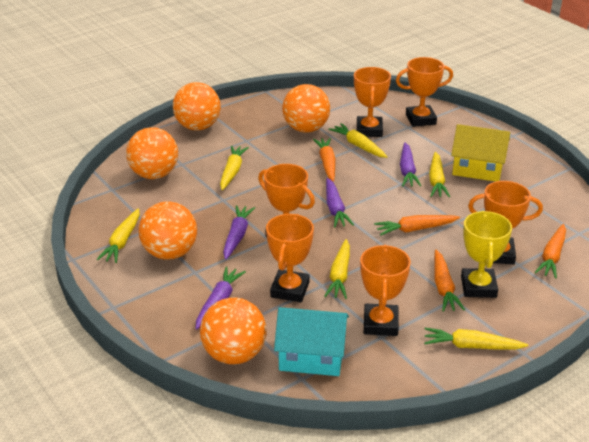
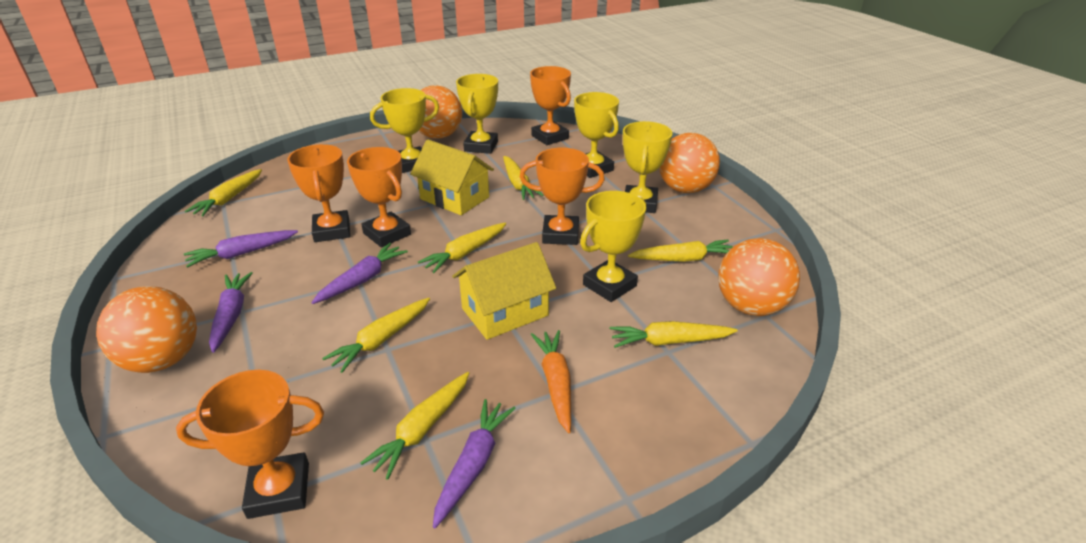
orange ball: [126,127,178,179] [139,201,197,260] [173,82,221,130] [200,297,266,364] [282,84,330,133] = 5 -> [96,286,197,373] [419,85,462,139] [659,133,720,193] [718,238,800,316] = 4
orange carrot: [313,138,336,182] [374,215,460,236] [434,250,465,312] [535,224,566,278] = 4 -> [531,330,571,433] = 1
orange trophy: [258,164,315,237] [266,214,314,302] [354,67,391,137] [360,245,411,336] [396,57,453,127] [468,181,543,264] = 6 -> [176,370,324,519] [287,144,350,242] [347,147,411,247] [520,148,605,245] [530,66,571,145] = 5
turquoise house: [274,307,349,376] = 1 -> none = 0
yellow carrot: [96,208,140,263] [220,145,249,190] [324,239,350,299] [328,123,388,158] [424,328,528,350] [429,152,450,197] = 6 -> [185,169,262,216] [322,298,430,373] [360,372,469,480] [418,223,506,273] [503,156,544,200] [610,321,738,348] [628,240,733,262] = 7
yellow house: [451,124,510,182] = 1 -> [410,139,494,215] [452,242,556,340] = 2
yellow trophy: [461,211,512,298] = 1 -> [370,88,439,173] [456,74,498,154] [574,92,619,178] [580,191,646,302] [623,121,673,213] = 5

